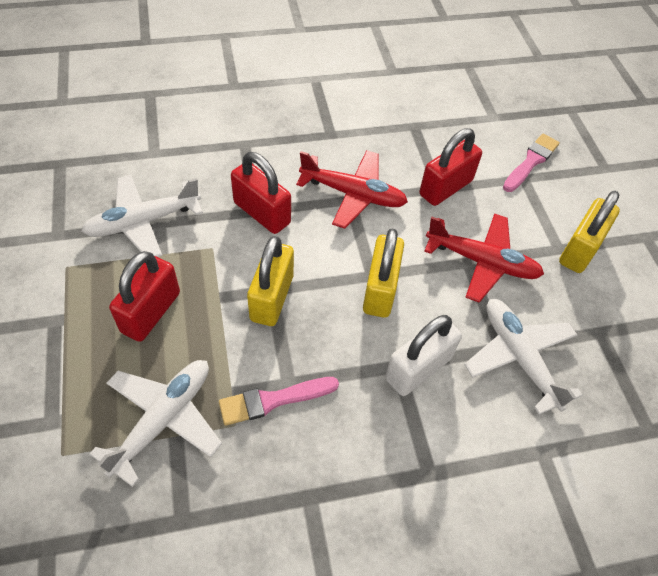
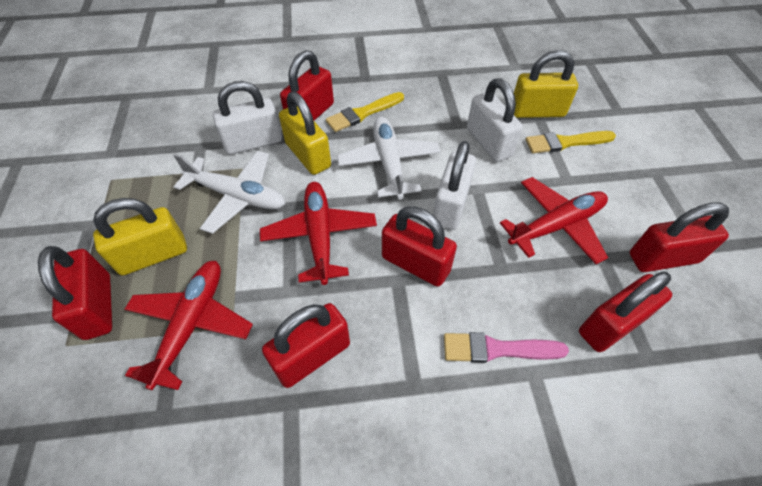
pink brush: [219,377,339,426] [503,134,560,192] = 2 -> [444,332,569,363] = 1
red padlock: [109,251,180,342] [231,152,291,234] [419,128,482,206] = 3 -> [38,246,112,340] [262,303,350,388] [280,50,334,121] [382,207,457,287] [579,271,672,352] [629,202,729,272] = 6
red plane: [296,150,408,229] [424,214,544,303] = 2 -> [125,261,253,390] [260,182,377,285] [500,177,608,264] = 3
white padlock: [385,315,462,396] = 1 -> [213,81,282,155] [433,141,476,230] [467,78,523,162] = 3
white plane: [82,175,203,257] [89,360,222,487] [464,299,583,415] = 3 -> [173,150,285,234] [337,117,441,200] = 2
yellow brush: none = 0 -> [326,92,404,132] [525,131,616,153] = 2

